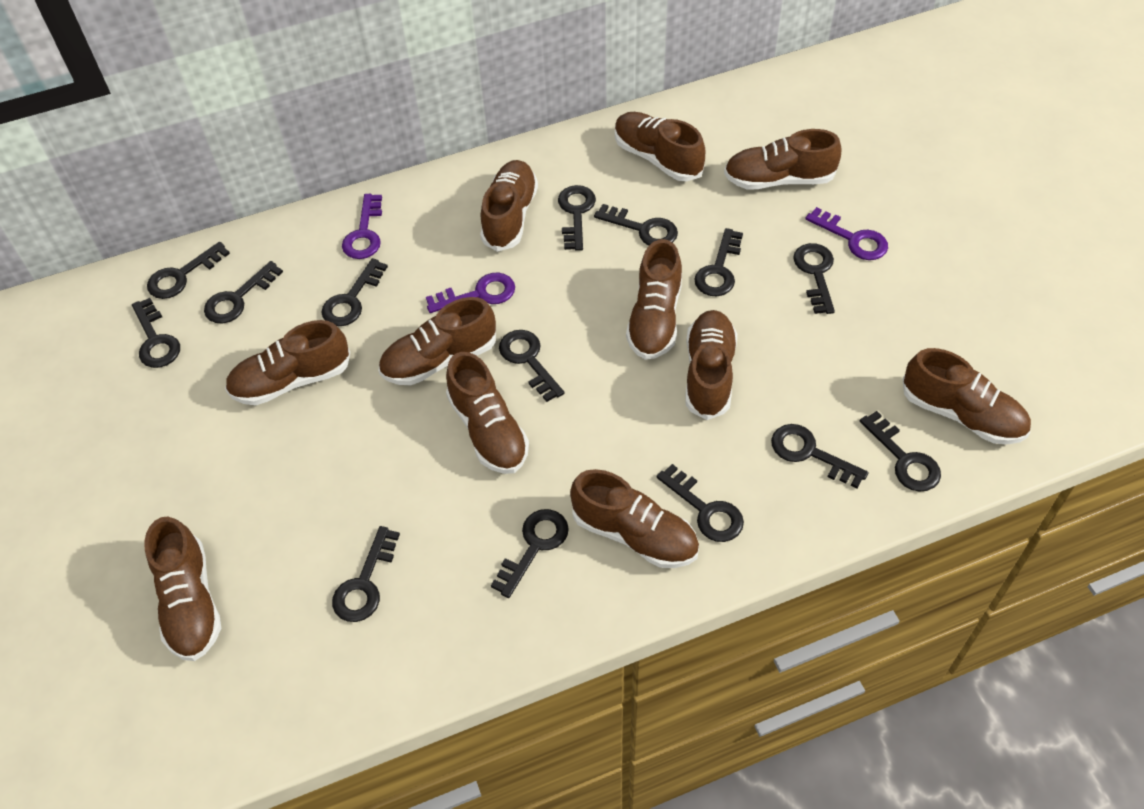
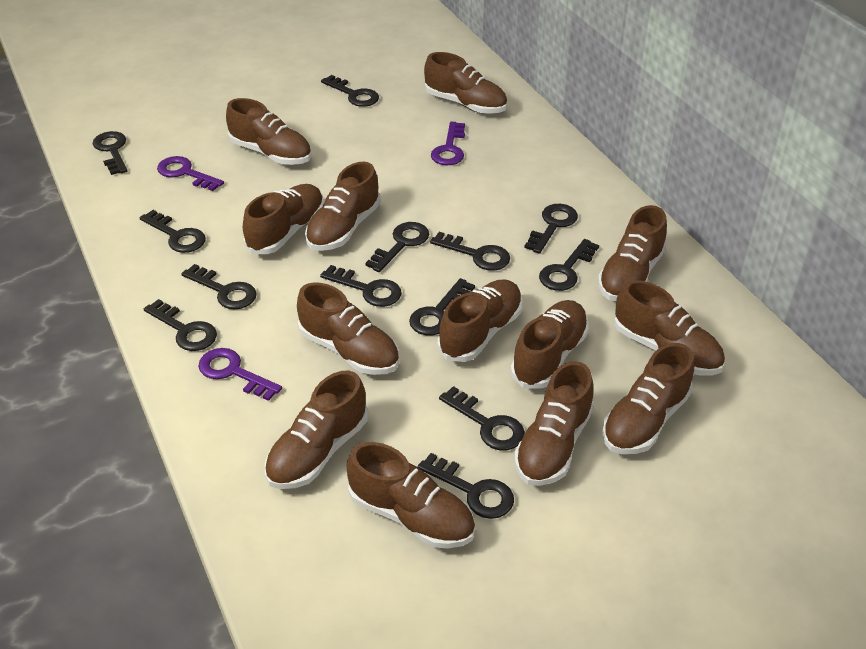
black key: [132,298,180,368] [147,242,230,299] [204,261,283,324] [321,258,388,326] [332,526,400,622] [491,509,569,598] [499,330,564,402] [558,185,596,251] [594,204,678,246] [657,464,744,542] [694,228,743,296] [771,424,868,488] [793,243,835,314] [860,411,941,492] = 14 -> [93,131,127,175] [140,210,206,253] [144,299,217,351] [181,264,257,309] [320,265,402,307] [321,75,379,107] [365,222,429,272] [409,278,475,335] [418,453,514,519] [430,232,510,271] [439,386,525,450] [524,204,578,254] [539,239,599,291] = 13
brown shoe: [144,517,221,661] [225,320,350,406] [378,297,496,386] [446,352,529,474] [480,160,538,252] [570,469,699,568] [615,112,706,181] [626,239,682,360] [686,310,737,420] [724,129,841,190] [903,348,1031,445] = 11 -> [226,98,311,165] [243,184,324,254] [265,371,368,489] [297,282,399,375] [305,161,381,251] [347,442,475,548] [424,52,507,114] [438,279,523,362] [510,300,589,389] [514,361,594,486] [598,205,667,301] [602,343,694,454] [614,280,725,375] = 13

